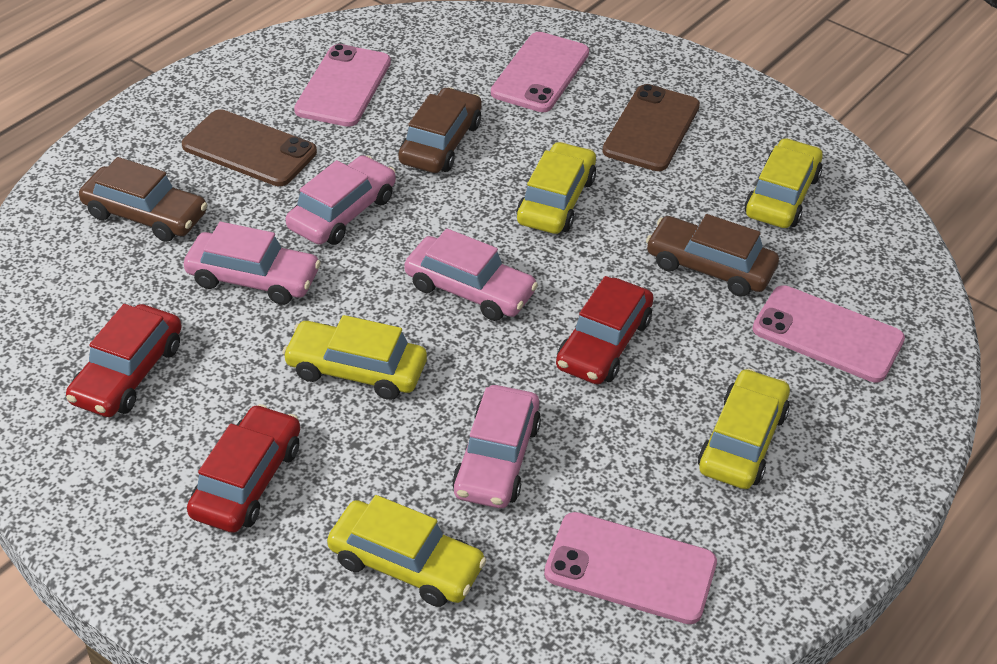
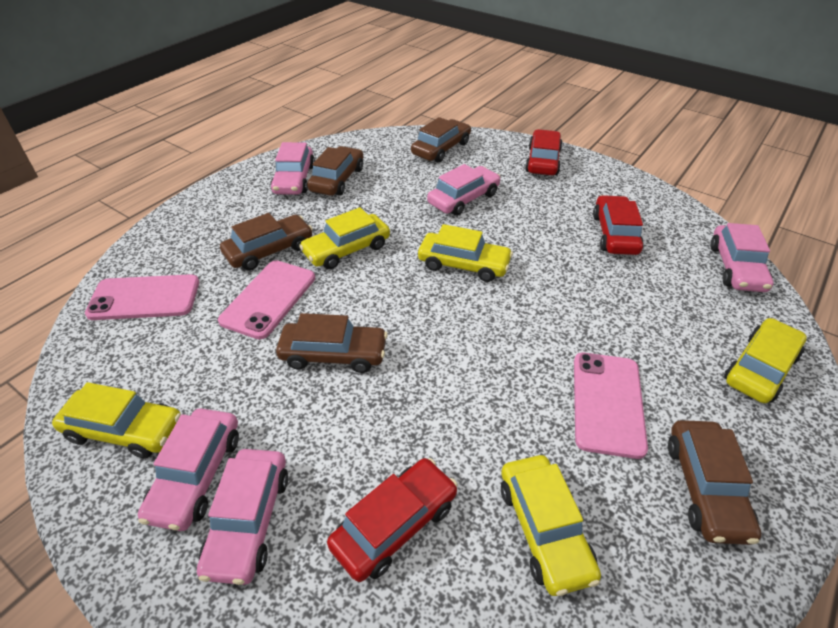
brown car: [79,157,207,242] [398,87,482,173] [646,214,779,297] = 3 -> [220,213,313,271] [276,313,388,373] [307,146,363,196] [411,117,471,163] [668,420,761,545] = 5
brown phone: [182,109,317,186] [602,84,700,171] = 2 -> none = 0
pink car: [184,222,321,305] [286,155,396,245] [404,229,538,321] [452,385,541,508] = 4 -> [138,408,239,531] [197,449,288,585] [270,142,315,195] [427,164,501,216] [710,223,774,292] = 5
pink phone: [294,44,391,127] [491,32,589,112] [544,512,717,624] [752,285,905,383] = 4 -> [85,274,199,320] [218,261,315,339] [574,353,648,459] = 3

